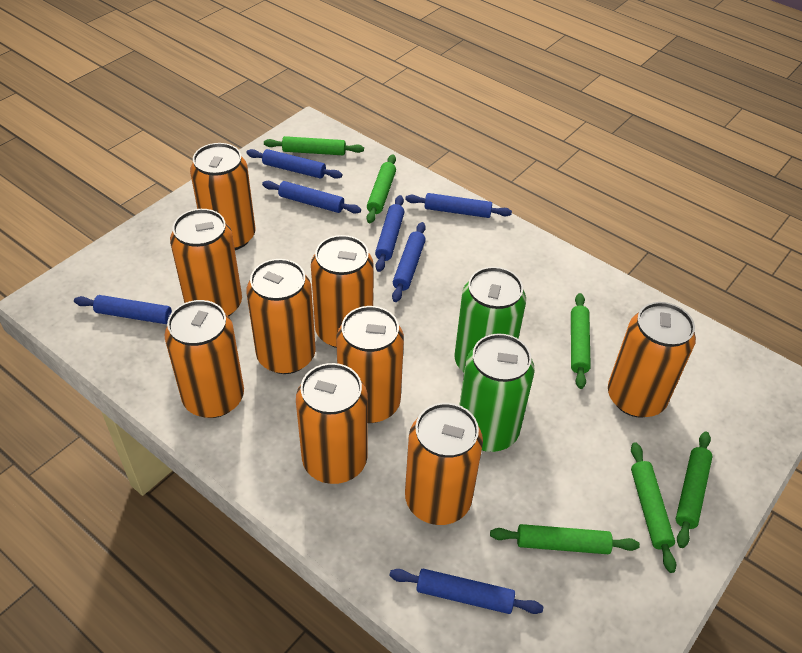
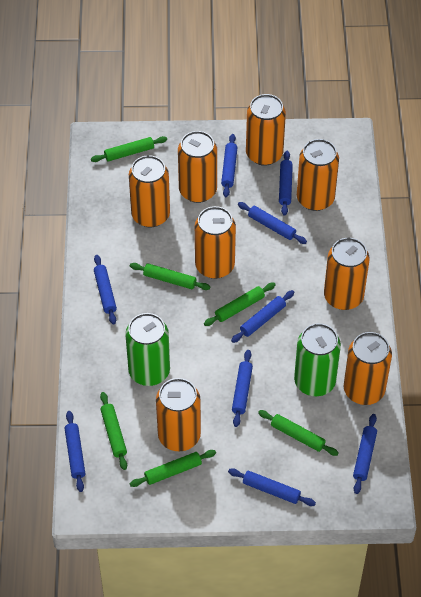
blue rolling pin: [74,295,172,324] [246,149,342,179] [262,181,361,214] [375,195,404,272] [389,569,543,614] [392,222,426,302] [405,193,512,218] = 7 -> [65,411,85,492] [94,255,117,324] [221,134,238,197] [228,468,316,506] [231,290,294,343] [232,350,253,427] [238,202,307,244] [279,151,293,215] [353,414,377,494] = 9
orange can: [164,300,244,418] [170,209,242,317] [190,143,255,250] [246,259,316,374] [296,363,368,484] [311,235,374,348] [336,306,404,423] [405,403,483,525] [608,302,696,418] = 9 -> [129,155,170,228] [156,378,201,451] [178,131,217,203] [195,206,236,279] [246,94,286,166] [297,139,339,211] [324,238,370,310] [344,332,392,405] = 8

